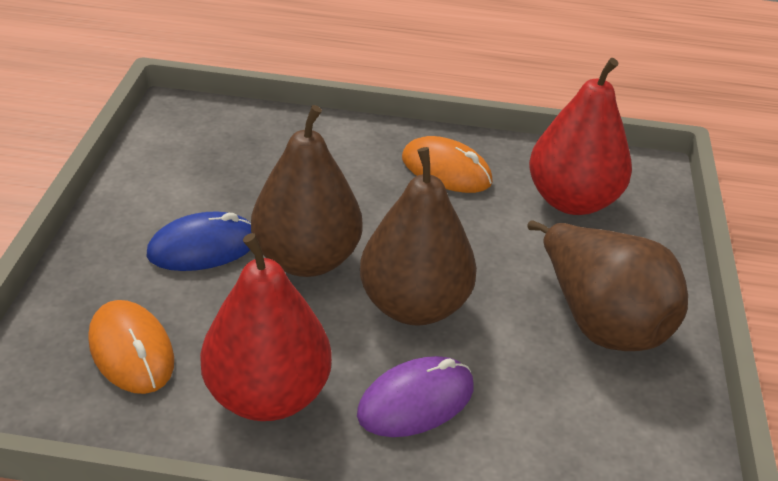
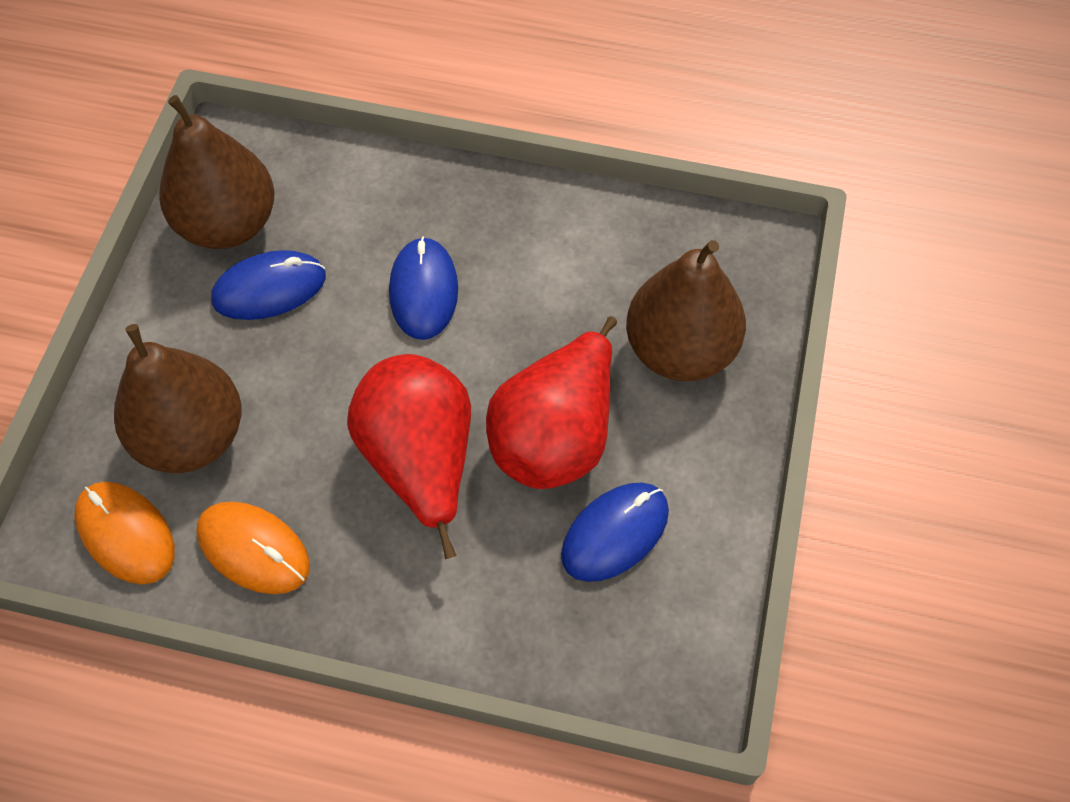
blue mouse: [146,211,251,271] = 1 -> [211,250,326,320] [389,236,458,340] [561,482,669,582] = 3
purple mouse: [357,356,474,437] = 1 -> none = 0

